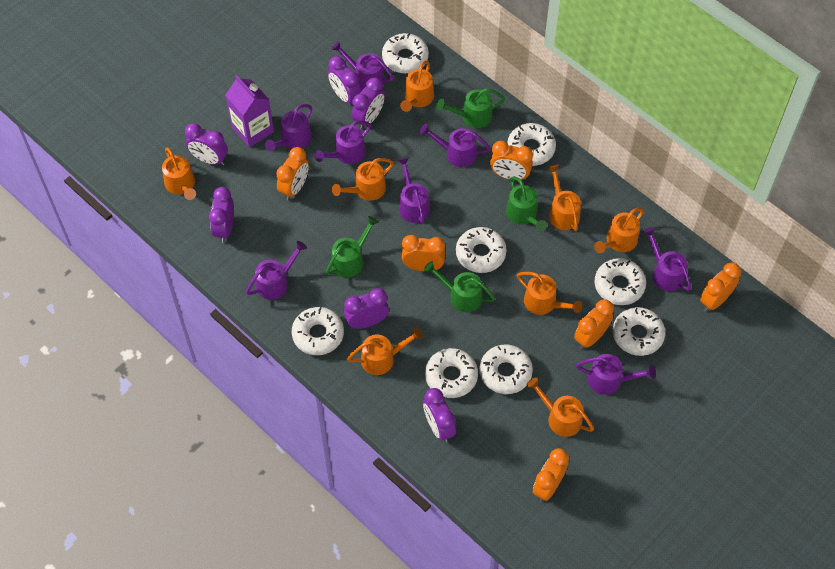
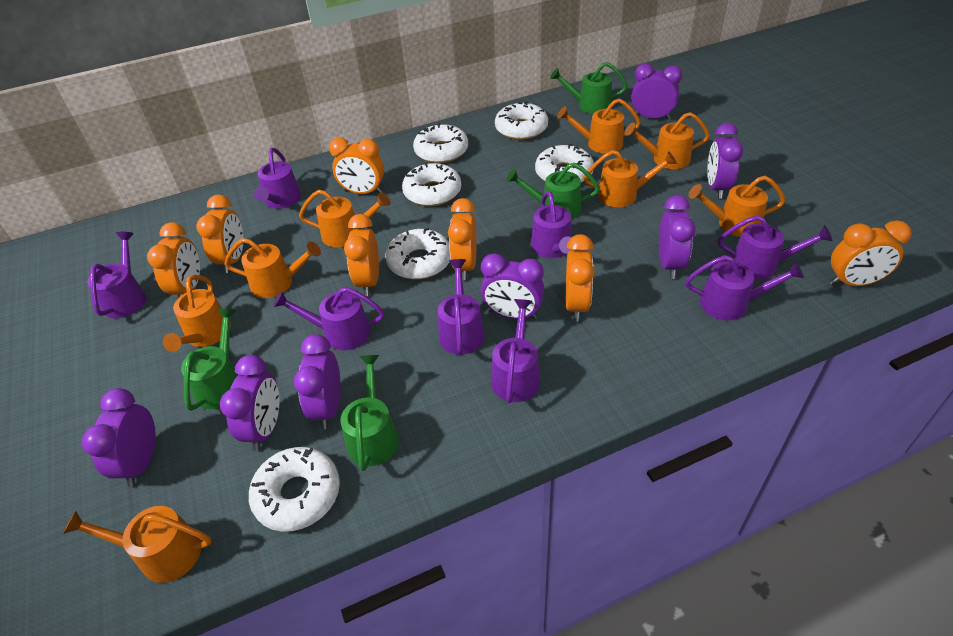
orange clock: [276,147,309,200] [402,235,445,272] [490,141,533,180] [533,448,569,502] [574,299,614,349] [700,262,741,312] = 6 -> [147,222,200,298] [196,195,243,273] [329,137,384,194] [344,214,379,296] [448,198,477,280] [566,234,595,321] [830,220,911,286] = 7
purple carton: [225,75,274,147] = 1 -> none = 0
purple clock: [185,123,228,165] [209,187,234,243] [328,56,361,106] [344,288,389,329] [352,78,385,129] [423,388,456,443] = 6 -> [82,388,156,487] [220,355,280,451] [294,334,341,429] [481,253,545,319] [631,63,682,120] [659,195,696,279] [707,123,743,199] = 7
white donut: [292,307,344,355] [382,33,429,73] [425,348,478,398] [456,227,507,273] [480,345,533,394] [507,123,556,166] [595,258,646,305] [613,307,665,356] = 8 -> [249,447,340,532] [385,228,450,279] [402,162,461,206] [413,123,468,163] [495,101,548,140] [535,144,594,183] = 6

